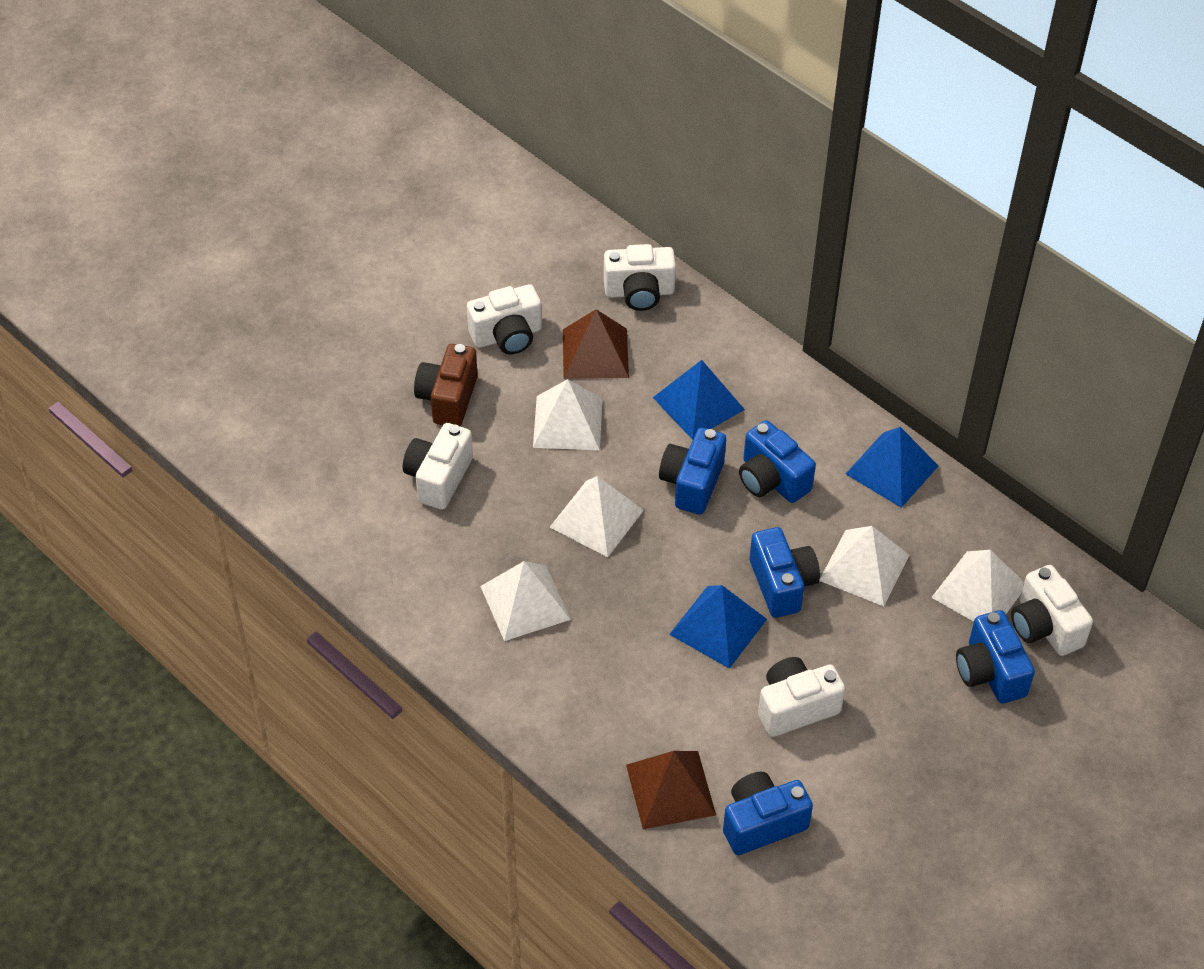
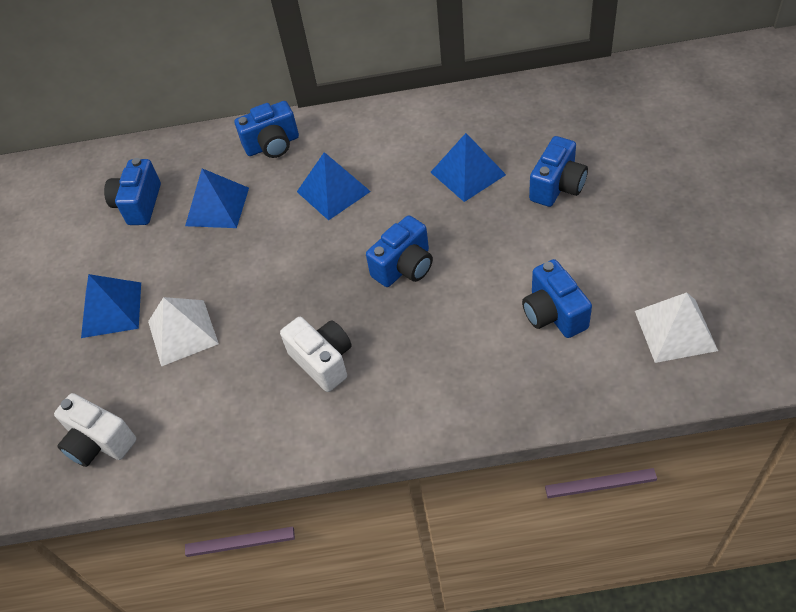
blue pyramid: [653,360,745,440] [669,585,767,669] [846,427,939,508] = 3 -> [81,274,141,338] [185,168,249,228] [297,152,371,221] [431,133,506,202] = 4
brown camera: [414,344,478,426] = 1 -> none = 0
brown pyramid: [563,309,629,379] [626,751,716,830] = 2 -> none = 0
white camera: [403,423,473,510] [467,284,542,354] [604,244,676,311] [758,657,845,737] [1011,565,1093,656] = 5 -> [54,393,136,467] [280,317,352,392] = 2
white pyramid: [480,561,571,641] [533,379,602,450] [550,476,644,557] [819,526,910,607] [931,550,1024,622] = 5 -> [148,297,219,367] [635,292,718,363] = 2

